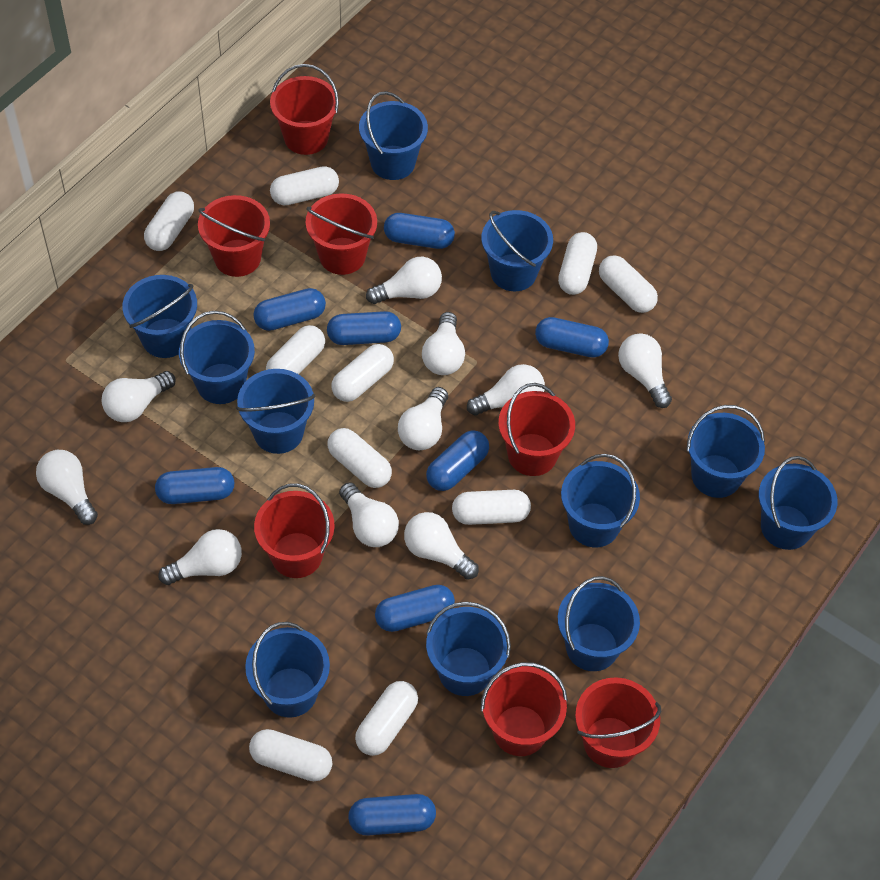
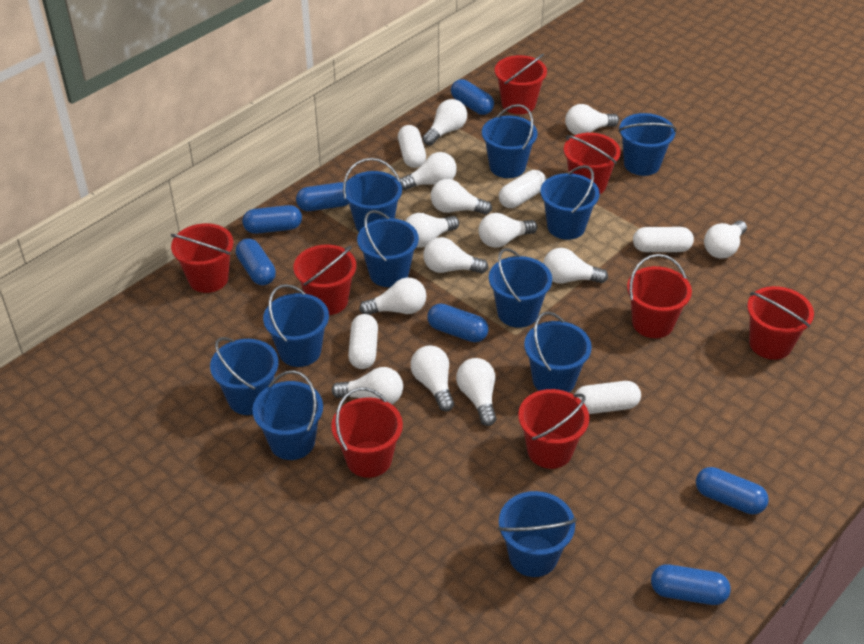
blue capsule: [155,467,234,504] [253,288,326,331] [327,311,401,345] [348,794,436,835] [375,585,455,632] [384,213,455,249] [426,430,489,491] [535,317,609,358] = 8 -> [236,238,276,285] [242,205,302,234] [296,182,349,211] [427,303,488,342] [451,79,494,115] [651,564,731,605] [696,467,769,514] = 7
red bucket: [198,195,270,277] [254,483,335,578] [270,64,339,155] [305,194,377,275] [481,662,568,756] [498,383,575,476] [575,677,661,768] = 7 -> [171,223,234,293] [293,244,356,315] [331,388,403,478] [495,54,547,114] [518,389,589,469] [564,133,621,194] [627,254,692,338] [747,286,814,360] = 8
white capsule: [144,192,194,251] [249,729,332,781] [266,325,325,374] [270,166,339,205] [327,428,392,488] [331,344,394,402] [355,681,418,756] [452,490,531,525] [558,232,597,295] [599,255,658,313] = 10 -> [348,314,378,369] [398,125,426,168] [499,170,546,208] [574,381,641,414] [633,227,694,252] = 5
white light bulb: [36,450,98,525] [102,371,176,422] [158,529,242,585] [339,482,399,547] [366,257,442,304] [398,387,448,450] [404,512,479,580] [422,312,465,375] [467,364,545,416] [618,333,672,408] = 10 -> [331,367,403,404] [359,278,426,315] [400,152,457,191] [405,213,459,248] [411,345,454,412] [423,99,467,145] [423,237,488,274] [431,179,492,215] [456,358,496,426] [478,213,538,248] [543,248,608,283] [565,104,619,135] [704,220,747,258] = 13

